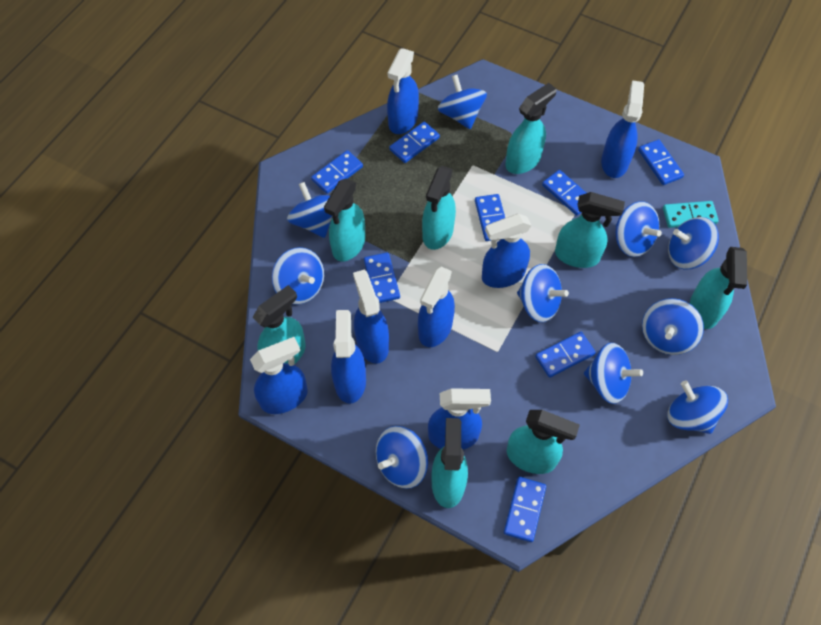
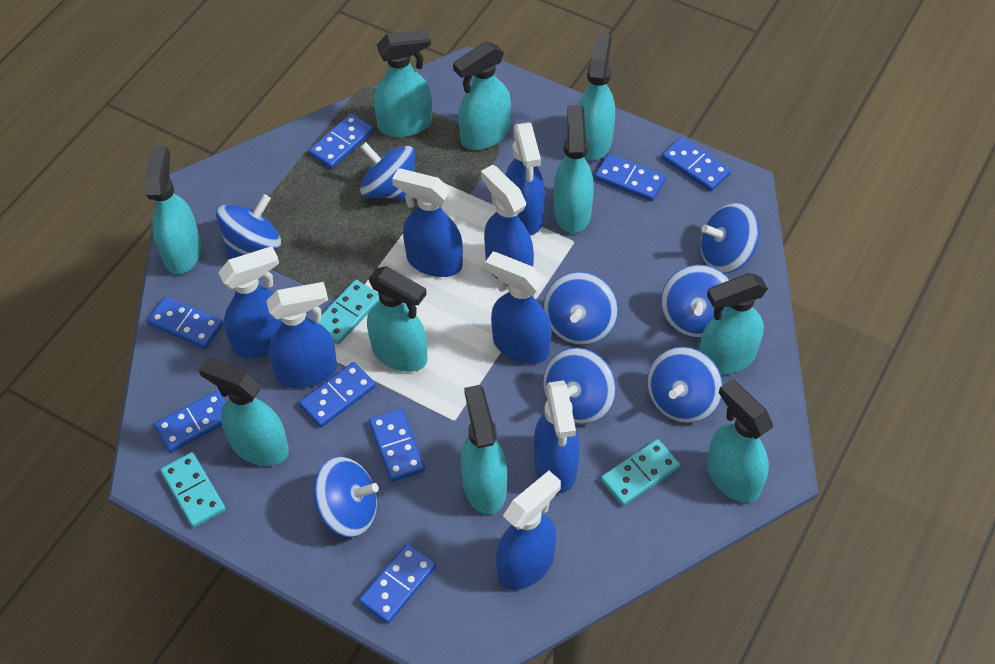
blue spinning top: [272,247,324,305] [287,182,332,238] [376,426,428,489] [438,75,487,129] [517,264,569,322] [584,343,643,404] [615,201,662,257] [642,298,704,355] [667,380,728,434] [668,217,719,269] = 10 -> [216,194,281,259] [313,456,379,537] [360,142,415,200] [543,272,618,345] [543,348,616,424] [647,347,723,423] [661,265,730,337] [700,203,760,274] = 8
turquoise domino: [663,201,719,228] = 1 -> [160,452,226,528] [315,280,380,344] [601,439,680,506] = 3
turquoise spray bottle: [253,285,306,364] [324,179,366,262] [422,166,456,250] [432,418,468,508] [506,83,556,174] [507,410,580,474] [555,192,625,268] [690,247,747,329] = 8 -> [145,146,201,274] [199,358,289,466] [367,266,428,372] [374,29,432,137] [453,41,511,150] [461,385,507,515] [554,105,594,233] [579,33,615,161] [699,273,768,375] [707,379,773,503] = 10

